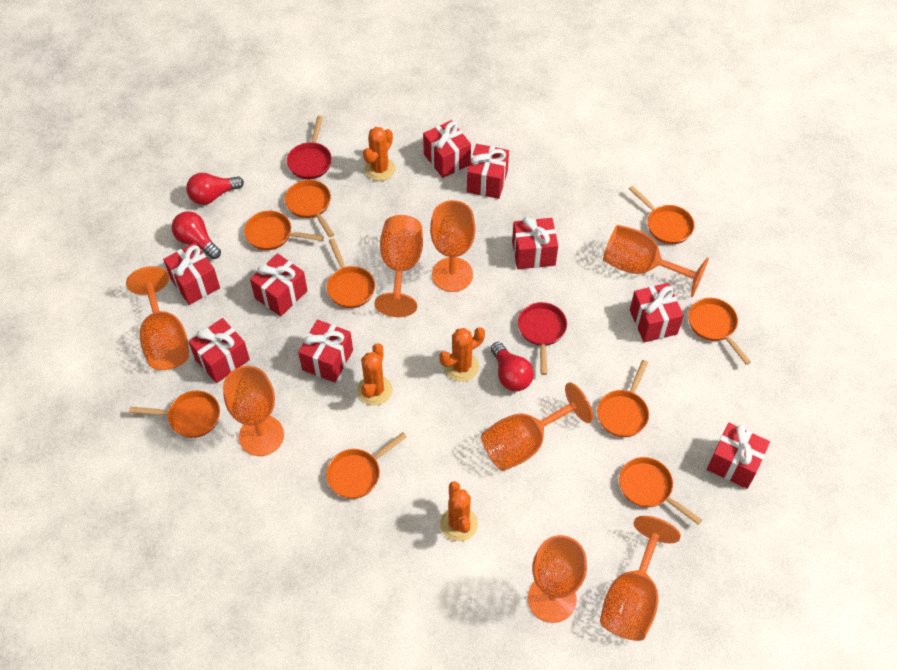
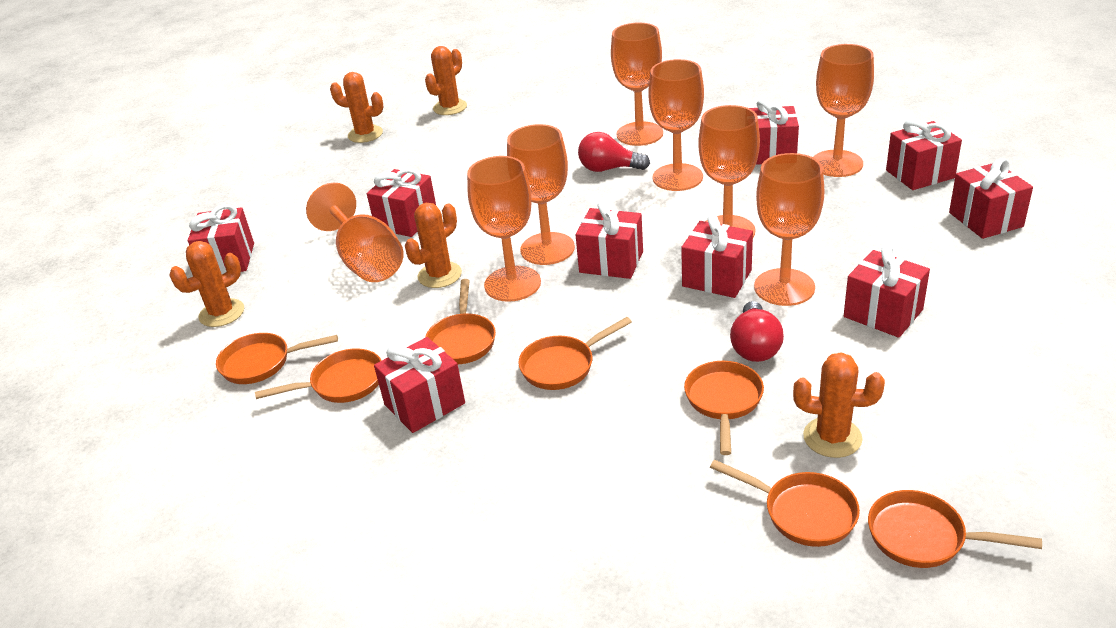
orange cactus: [357,343,392,406] [363,127,396,181] [439,327,485,382] [440,481,478,541] = 4 -> [169,241,244,327] [330,72,383,143] [405,203,462,288] [425,46,467,115] [793,352,885,458] = 5
orange pan: [129,391,220,438] [244,211,323,250] [285,180,334,237] [326,432,407,499] [327,239,375,308] [597,360,649,437] [619,457,702,525] [629,186,695,244] [688,298,751,365] = 9 -> [216,333,338,384] [255,348,382,403] [426,279,496,364] [518,317,632,390] [684,361,764,455] [710,459,860,547] [868,490,1042,568] = 7
red light bulb: [171,211,221,259] [186,173,244,205] [491,342,534,391] = 3 -> [578,132,650,172] [730,301,784,362] = 2
red pan: [287,116,332,179] [518,302,567,375] = 2 -> none = 0

